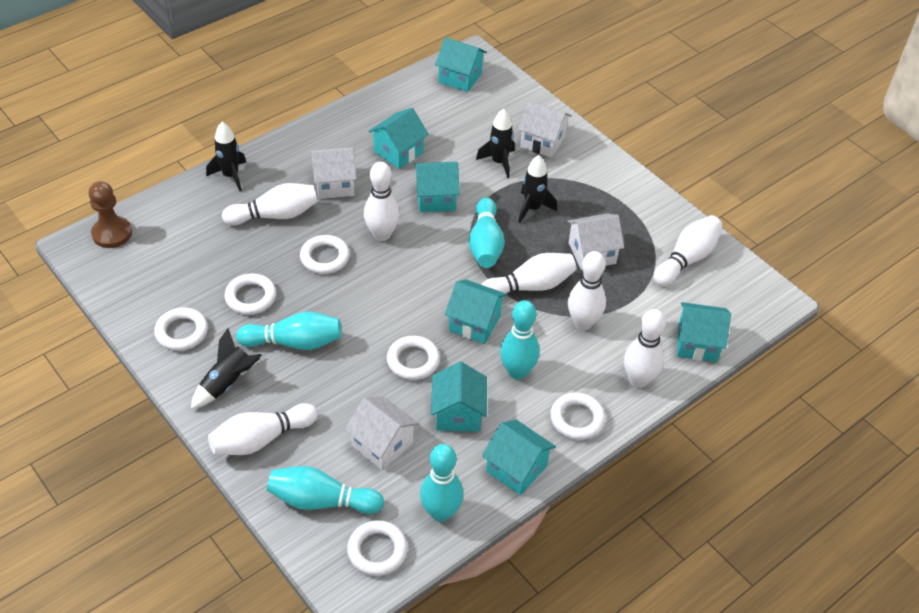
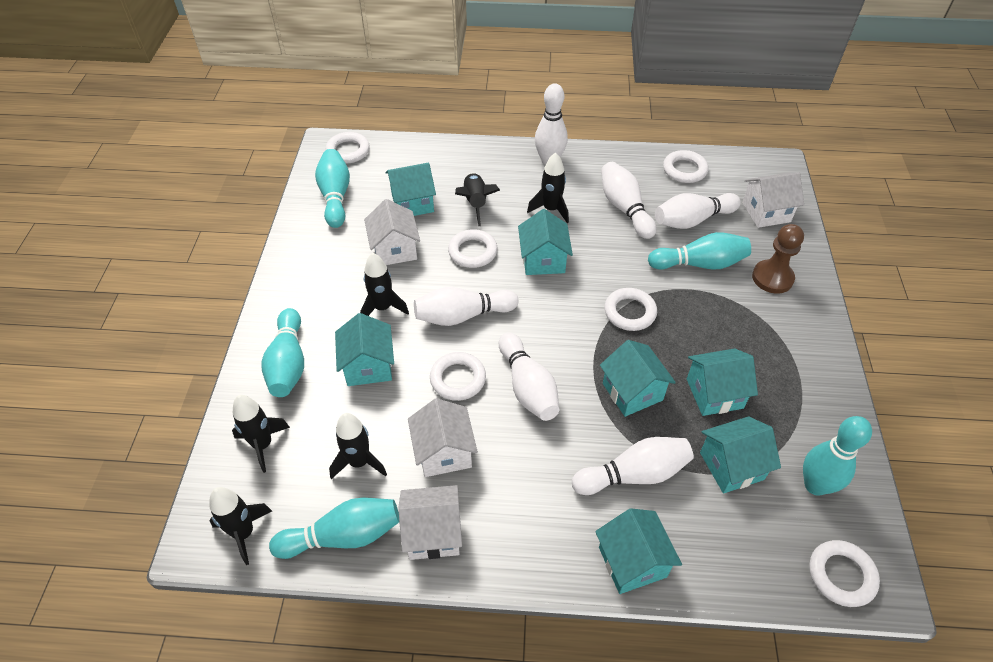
black rocket: [191,328,262,409] [206,122,246,191] [476,109,515,179] [518,155,557,223] = 4 -> [209,487,272,565] [232,395,290,473] [329,413,387,479] [360,253,409,316] [455,173,500,226] [527,152,569,223] = 6
white bowling pin: [208,403,318,455] [222,183,318,226] [364,162,400,241] [481,253,577,293] [568,251,606,330] [624,309,666,388] [653,215,722,286] = 7 -> [414,287,518,326] [499,332,559,421] [535,83,568,165] [572,437,694,495] [601,162,657,239] [655,193,741,229] = 6

